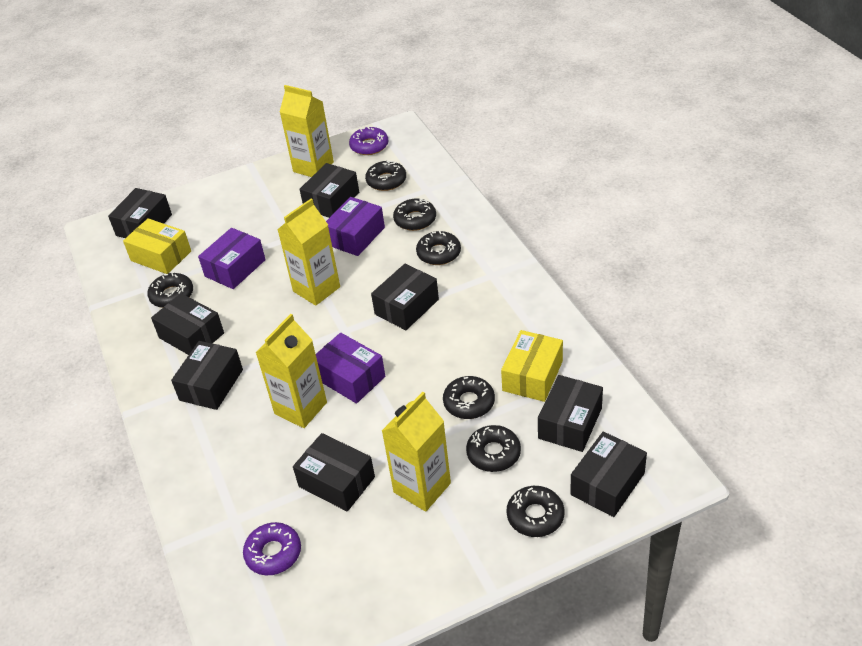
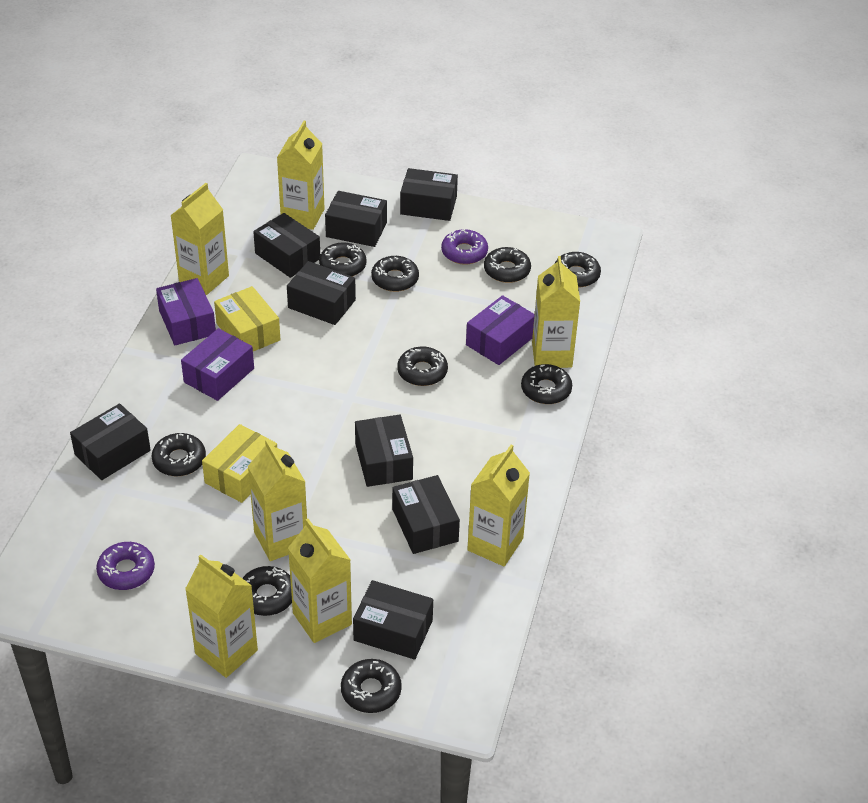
black donut: [147,273,193,308] [365,160,406,191] [393,198,436,231] [416,231,461,265] [443,376,495,419] [466,425,521,472] [507,486,564,537] = 7 -> [151,433,206,476] [242,566,292,616] [319,242,367,277] [341,659,402,713] [371,256,419,292] [397,347,448,386] [484,247,531,283] [521,364,572,404] [554,252,601,288] = 9
yellow carton: [255,314,327,428] [277,198,340,306] [280,85,334,177] [382,392,451,512] = 4 -> [170,183,229,295] [185,554,258,678] [248,439,307,561] [277,121,325,230] [288,518,352,643] [467,445,530,566] [532,256,580,368] = 7

